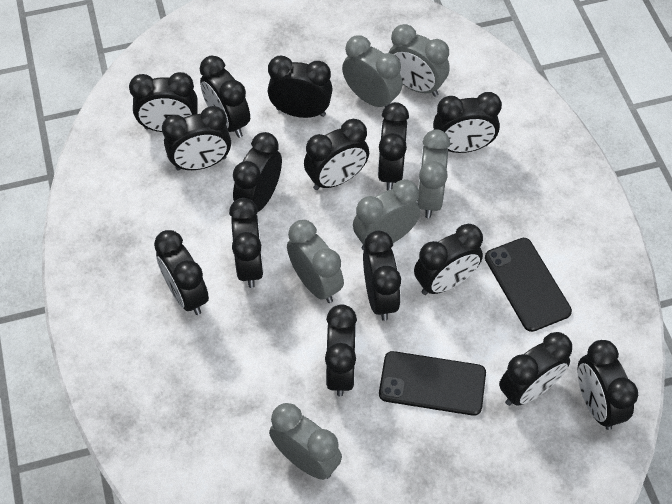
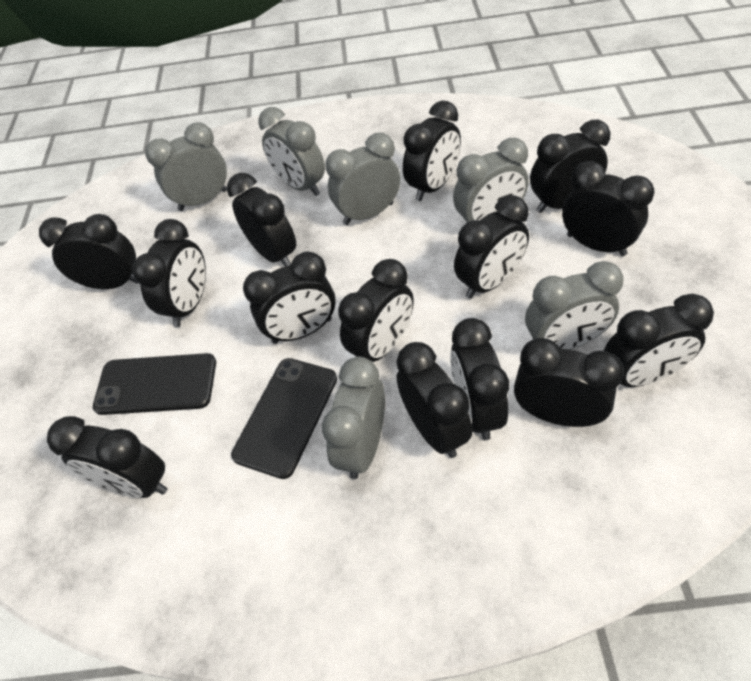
black clock: [129,72,198,132] [154,230,209,315] [162,106,231,171] [200,56,250,138] [229,198,264,288] [233,132,282,212] [268,56,333,118] [304,119,369,190] [325,304,357,396] [363,230,401,321] [378,102,409,190] [414,224,483,295] [433,92,502,153] [499,332,572,406] [577,340,638,430] = 15 -> [39,214,138,289] [47,416,167,498] [132,219,206,327] [227,173,296,266] [243,251,336,344] [338,259,414,362] [397,342,473,458] [403,101,461,201] [450,318,509,440] [454,195,529,299] [514,338,624,427] [530,120,611,213] [562,161,655,256] [604,294,714,387] = 14

